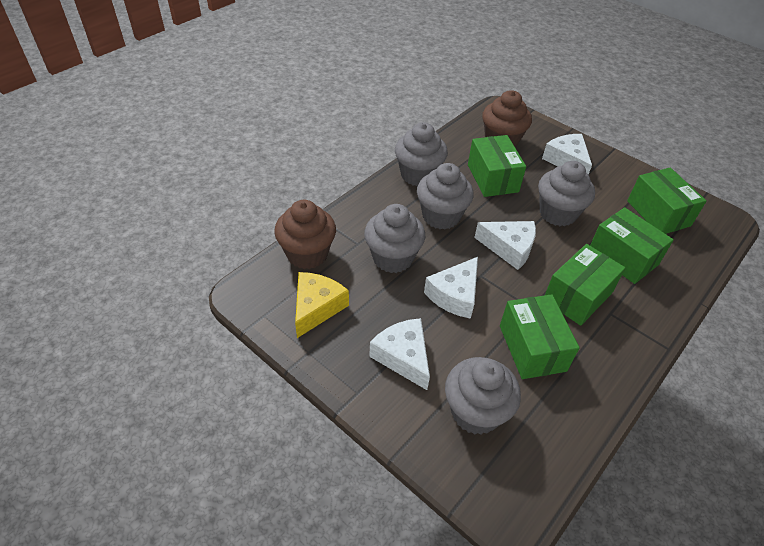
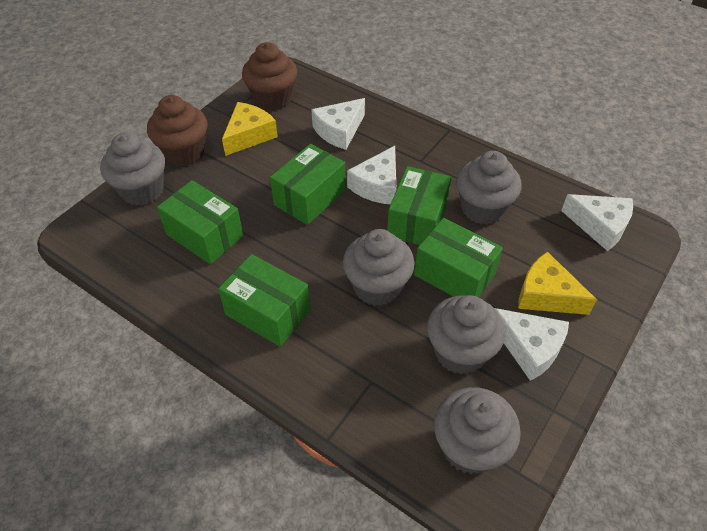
yellow cheese: [295,272,349,338] = 1 -> [222,102,278,156] [518,252,597,315] = 2

